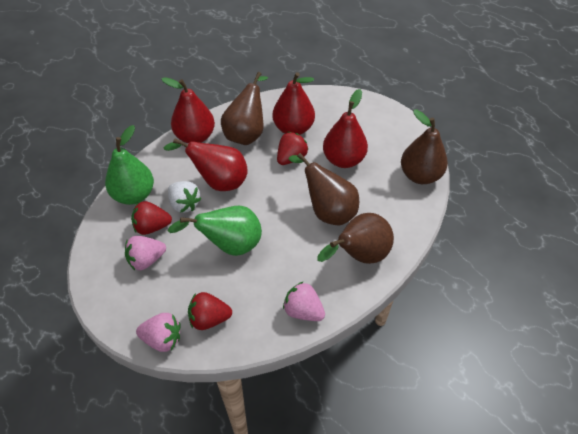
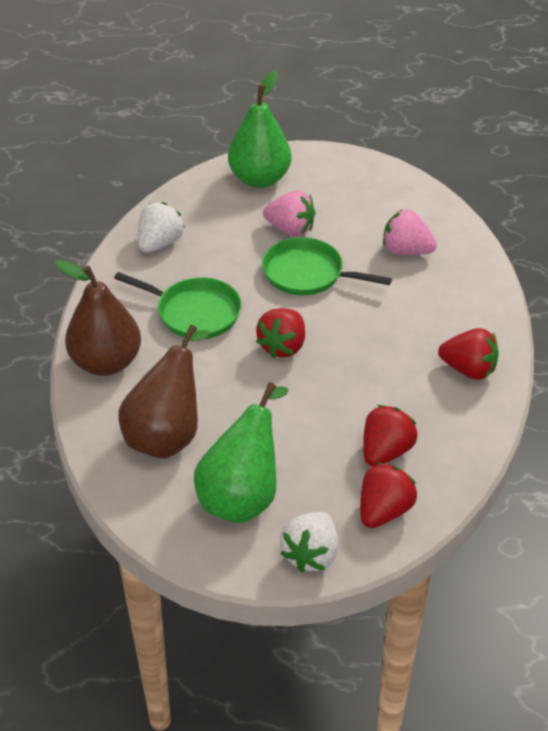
brown pear: [221,72,268,145] [289,153,359,225] [317,213,394,264] [401,109,448,184] = 4 -> [54,260,141,376] [118,325,210,459] = 2
green pan: none = 0 -> [114,272,242,339] [262,237,392,295] = 2
pink strawberry: [125,236,166,270] [136,313,180,352] [283,281,325,321] = 3 -> [263,190,315,237] [383,210,437,255] = 2
red pear: [161,77,215,143] [163,138,248,191] [272,72,315,135] [323,89,368,168] = 4 -> none = 0
red strawberry: [131,201,172,235] [188,292,232,330] [277,132,308,165] = 3 -> [256,308,305,358] [360,463,417,528] [363,405,418,467] [438,328,499,380] = 4
white strawberry: [168,181,202,213] = 1 -> [138,202,185,253] [280,512,338,573] = 2

